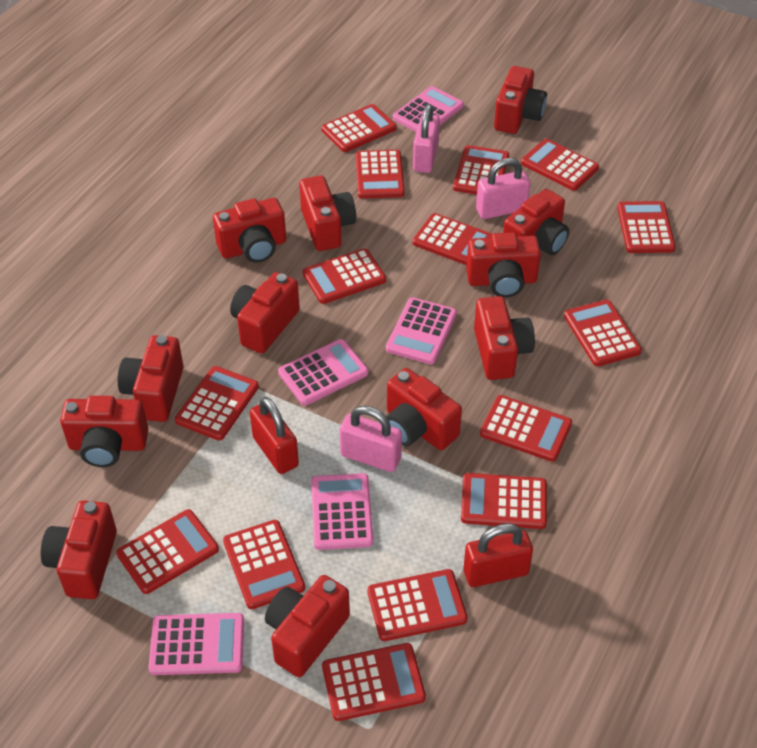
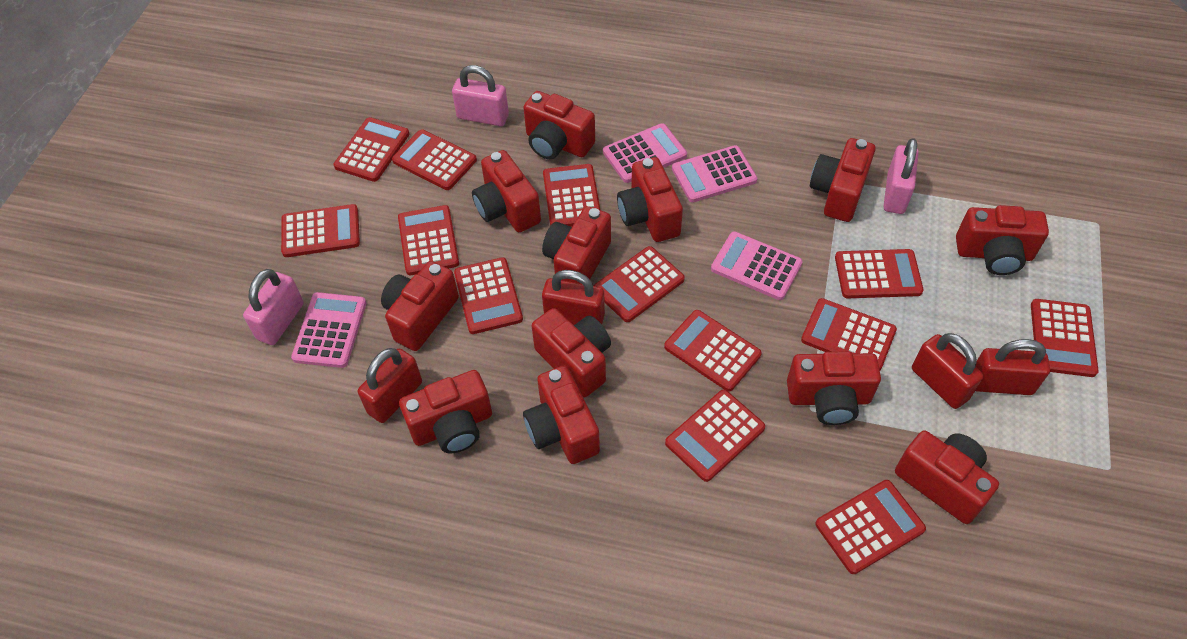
pink calculator: [148,613,244,675] [278,339,368,406] [311,473,373,550] [386,297,457,364] [393,86,464,132] = 5 -> [291,292,366,368] [603,123,687,183] [672,145,757,202] [711,231,803,300] = 4
red calculator: [116,509,219,594] [175,366,259,441] [223,520,305,609] [303,248,386,304] [321,104,397,152] [322,643,426,721] [356,150,405,199] [367,569,467,641] [413,213,493,265] [453,145,509,195] [461,473,547,529] [480,395,572,462] [521,139,599,191] [564,299,642,366] [617,201,676,253] = 15 -> [281,204,360,257] [334,117,409,182] [392,129,477,190] [398,205,459,275] [454,257,523,334] [543,164,600,227] [593,246,685,322] [664,310,762,392] [665,389,765,482] [801,298,897,370] [815,480,926,574] [835,249,924,298] [1031,299,1099,377] = 13
red padlock: [250,397,299,474] [463,523,533,587] = 2 -> [358,348,422,423] [542,270,605,325] [912,333,984,409] [976,339,1050,395] = 4

